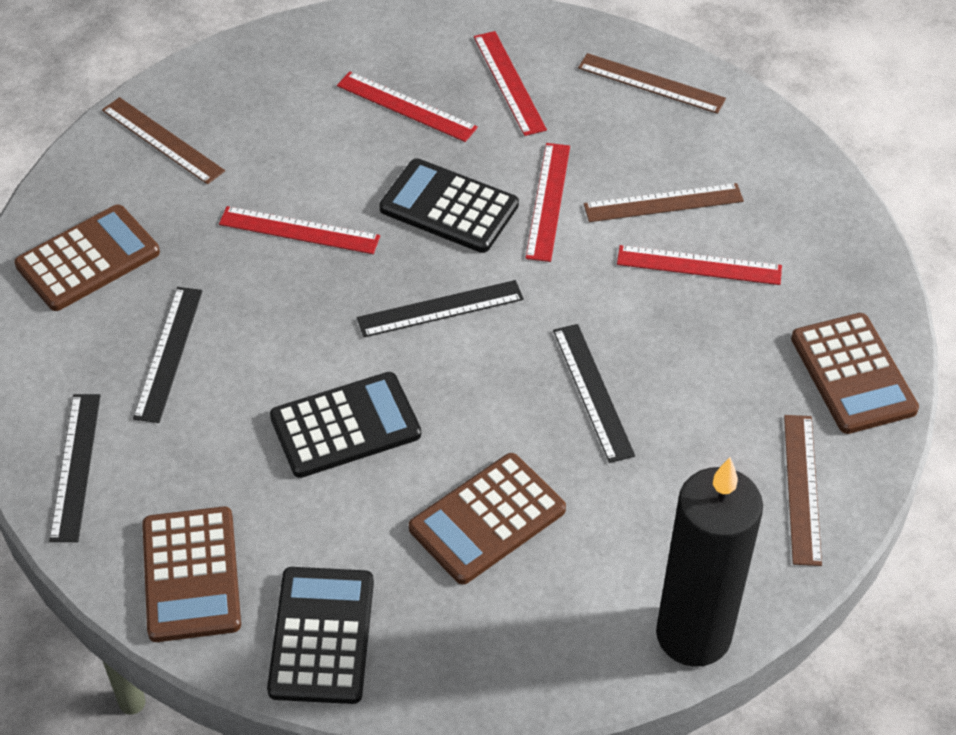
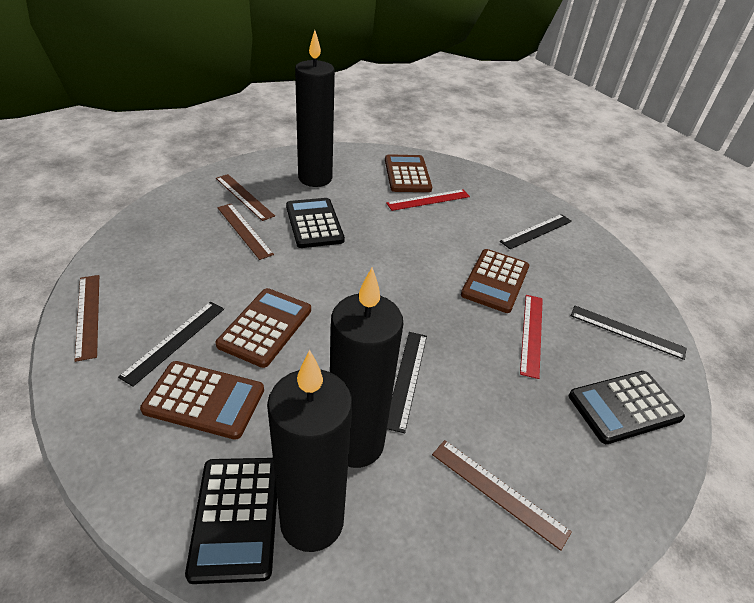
black candle: [656,457,763,667] = 1 -> [267,350,353,552] [295,30,335,187] [330,267,403,468] = 3
red ruler: [219,206,380,254] [337,71,478,142] [474,31,547,136] [526,143,570,262] [617,245,782,285] = 5 -> [386,189,470,211] [520,295,543,379] = 2

